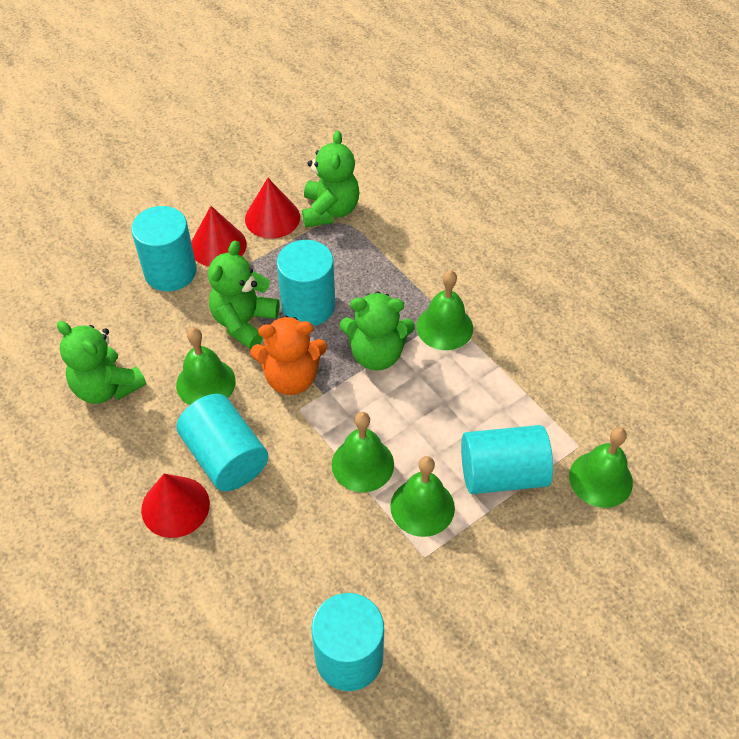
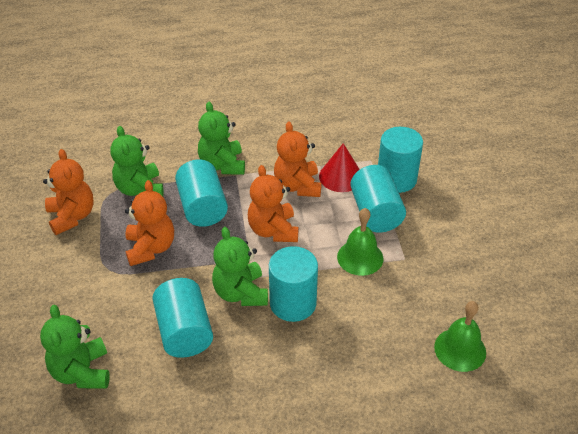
green bell: [176,328,236,405] [332,412,394,492] [390,456,455,537] [416,270,473,350] [569,427,633,508] = 5 -> [337,208,383,276] [434,301,486,372] = 2
orange teddy bear: [250,315,327,395] = 1 -> [43,149,94,235] [125,180,174,266] [248,165,298,242] [274,122,322,197] = 4
red cone: [141,474,210,538] [191,206,247,267] [245,178,300,239] = 3 -> [319,143,360,192] = 1

